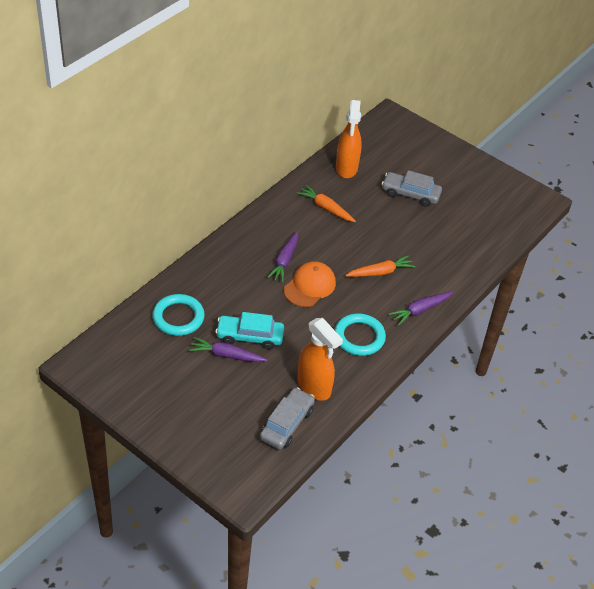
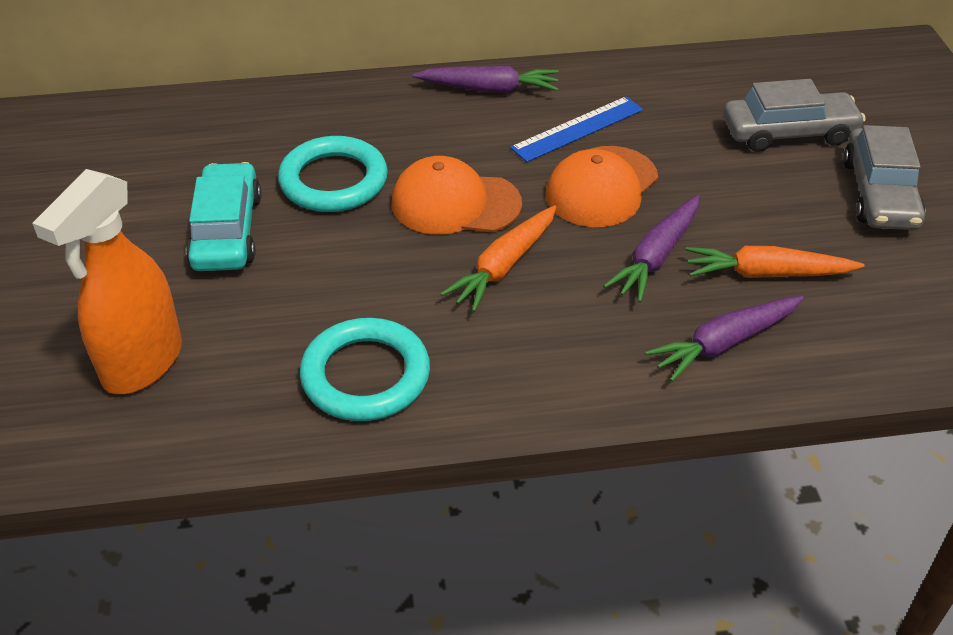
blue ruler: none = 0 -> [510,97,643,162] = 1
orange cap: [284,261,336,307] = 1 -> [392,156,522,235] [546,146,658,227] = 2
orange spray bottle: [297,318,343,401] [336,100,362,178] = 2 -> [32,169,182,394] = 1

